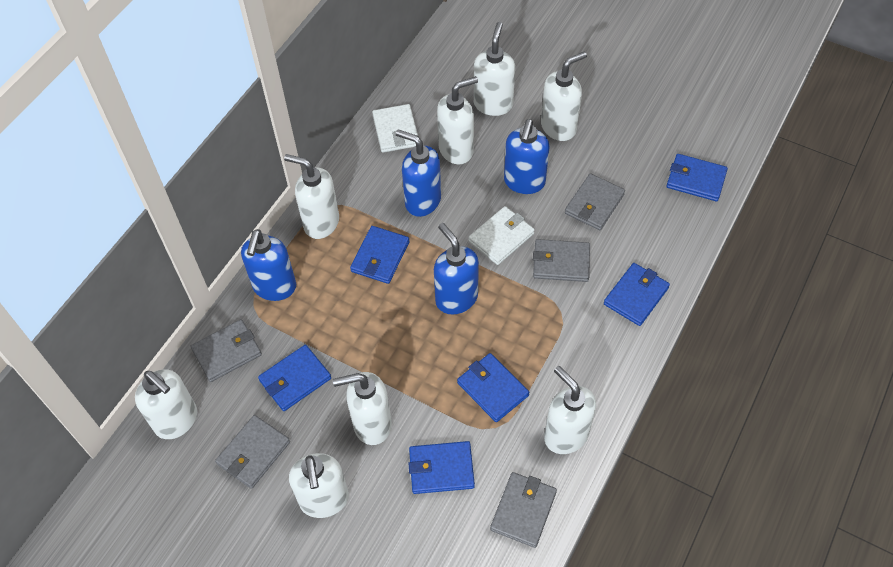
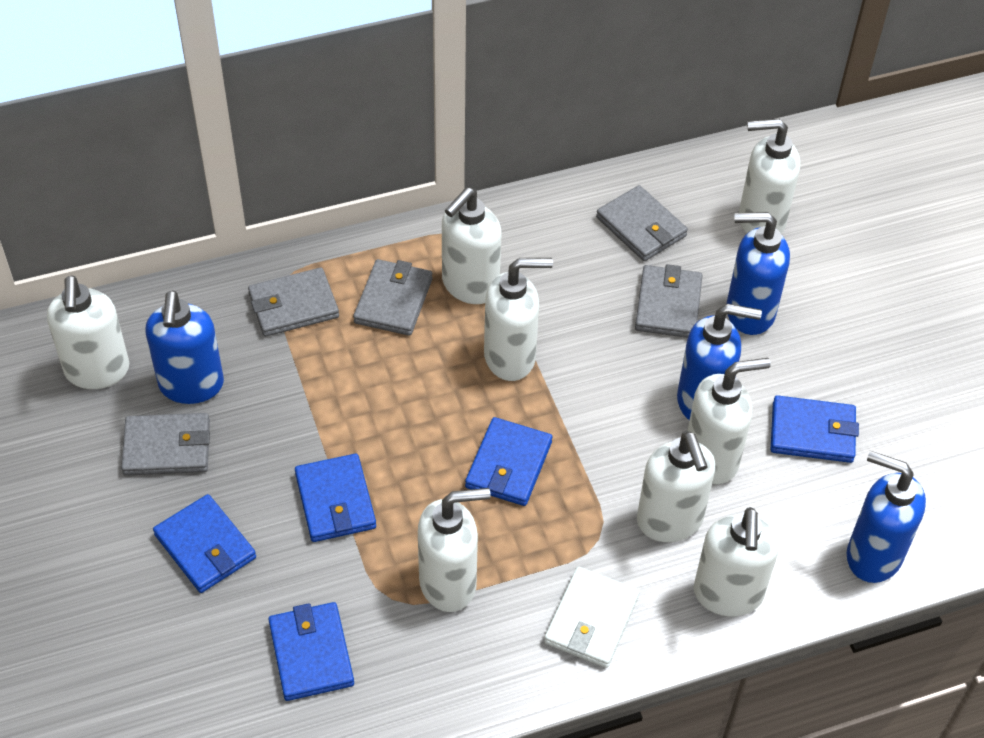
blue wallet: [258,345,331,411] [350,226,410,284] [408,441,475,494] [457,353,529,422] [604,263,670,326] [666,154,728,201] = 6 -> [153,494,256,593] [268,602,354,701] [295,454,376,542] [465,417,552,506] [771,395,859,463] = 5
white wallet: [372,104,418,153] [468,206,535,265] = 2 -> [544,567,640,668] = 1

